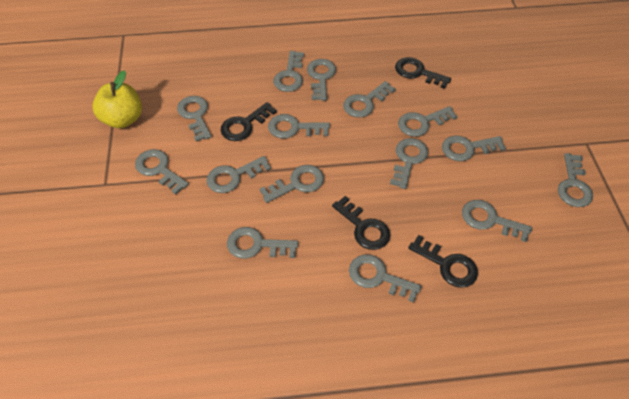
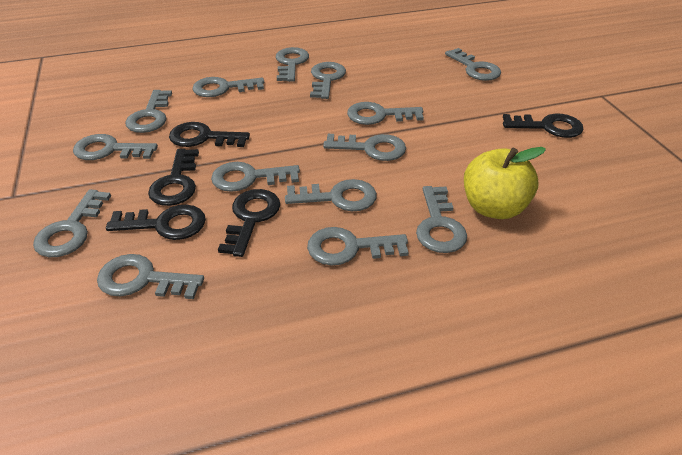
black key: [221,102,277,141] [332,196,390,250] [395,57,451,89] [408,235,478,288] = 4 -> [106,205,206,240] [148,149,199,206] [169,122,250,147] [218,189,280,257] [503,114,584,138] = 5
grey key: [135,149,189,195] [177,96,212,142] [207,156,271,193] [227,227,298,259] [259,165,324,203] [268,114,330,138] [273,51,304,92] [307,59,336,101] [343,81,396,118] [349,254,422,302] [390,138,428,189] [398,106,458,137] [442,136,506,161] [462,200,532,242] [558,153,593,207] = 15 -> [33,189,111,257] [73,134,158,160] [97,254,204,299] [125,90,172,133] [193,77,264,97] [211,162,300,192] [276,47,309,82] [285,179,377,211] [307,227,409,266] [310,62,346,99] [323,134,406,161] [347,102,424,125] [416,186,467,253] [445,48,501,81] = 14

